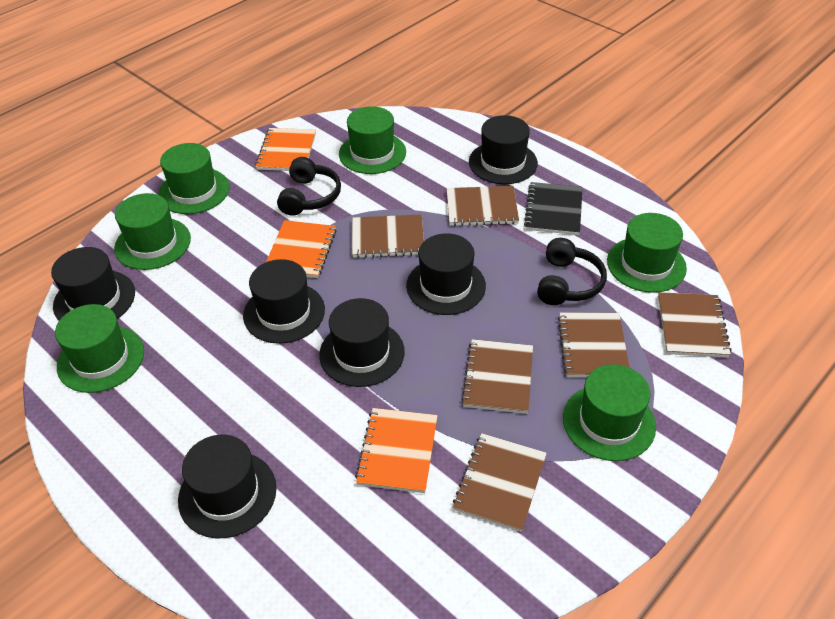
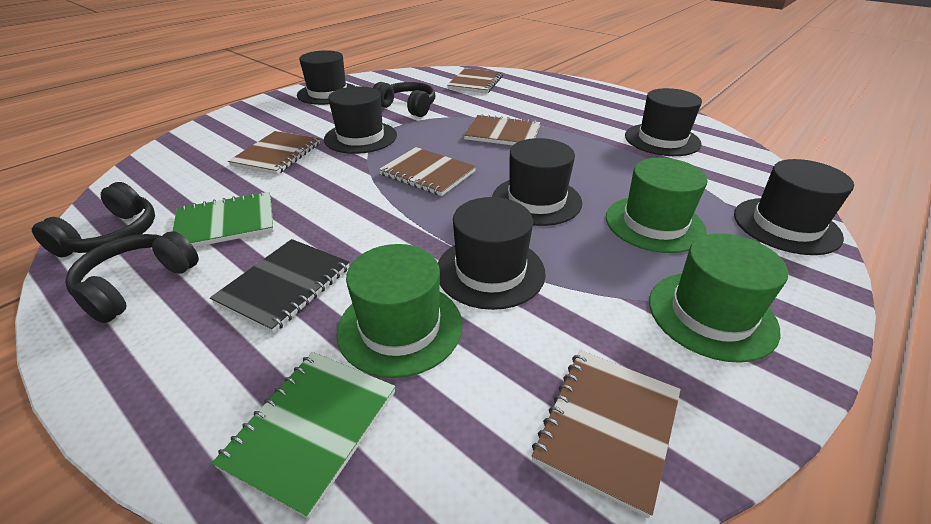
black headphones: [277,157,341,216] [537,238,607,305] = 2 -> [32,182,155,258] [65,231,199,323] [373,82,435,117] = 3
brown notebook: [352,214,424,258] [446,186,519,226] [453,433,547,532] [461,339,533,414] [558,312,630,377] [658,292,732,357] = 6 -> [228,131,320,175] [379,147,476,196] [447,68,503,93] [464,114,541,145] [532,350,681,518] = 5
green hat: [55,304,144,393] [114,193,191,270] [158,143,229,214] [339,106,406,174] [563,364,656,461] [607,213,687,293] = 6 -> [337,244,463,378] [606,158,708,253] [649,233,788,363] = 3
green notebook: none = 0 -> [173,191,274,247] [212,352,396,519] = 2
orange notebook: [255,128,316,171] [266,220,336,278] [355,408,438,493] = 3 -> none = 0

